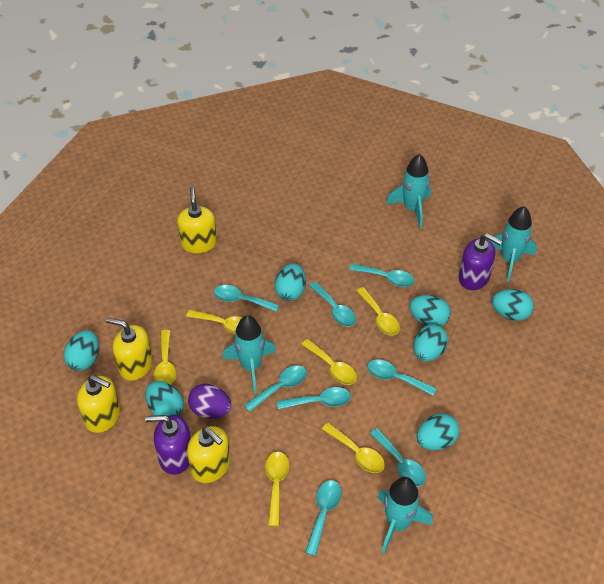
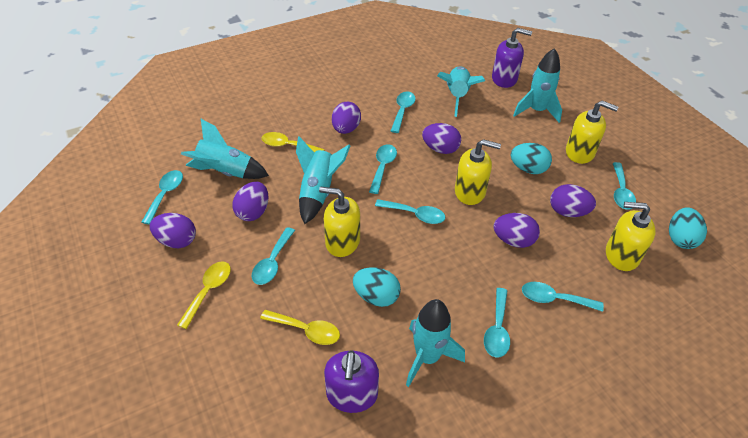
purple egg: [188,384,231,419] = 1 -> [150,213,196,248] [232,182,269,221] [332,102,361,134] [422,123,461,154] [493,213,540,248] [550,184,596,217] = 6
turquoise egg: [64,330,99,371] [145,381,184,416] [275,263,306,301] [409,295,451,327] [413,324,448,361] [417,413,460,450] [492,289,534,321] = 7 -> [353,267,401,307] [510,143,552,174] [669,207,707,249] = 3
turquoise rocket: [223,315,276,393] [377,477,433,554] [386,154,431,228] [489,206,537,282] = 4 -> [181,119,269,179] [296,136,350,224] [406,299,465,387] [437,66,485,117] [513,48,562,123] = 5
yellow spoon: [154,330,176,384] [186,310,242,334] [265,452,289,526] [301,339,357,385] [322,423,385,473] [356,287,400,335] = 6 -> [177,261,231,329] [260,310,340,345] [262,132,325,153] = 3

